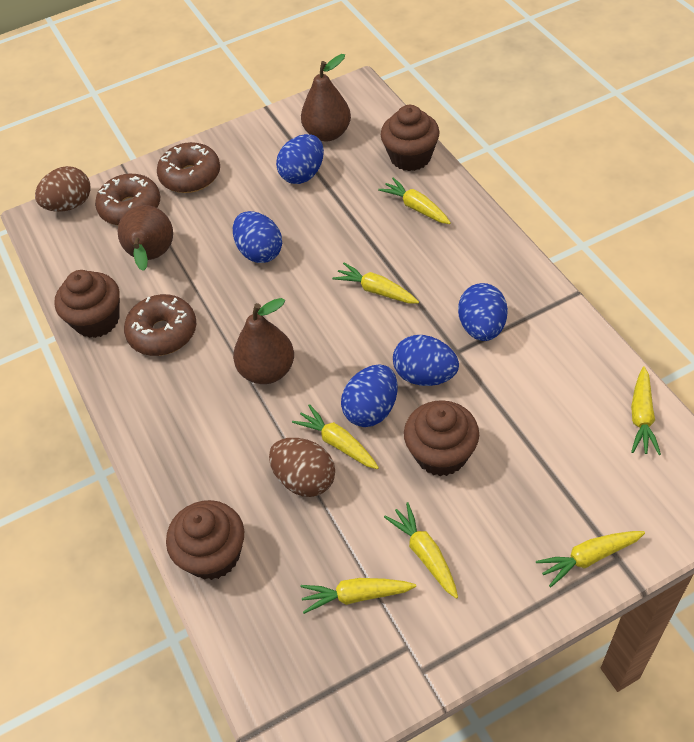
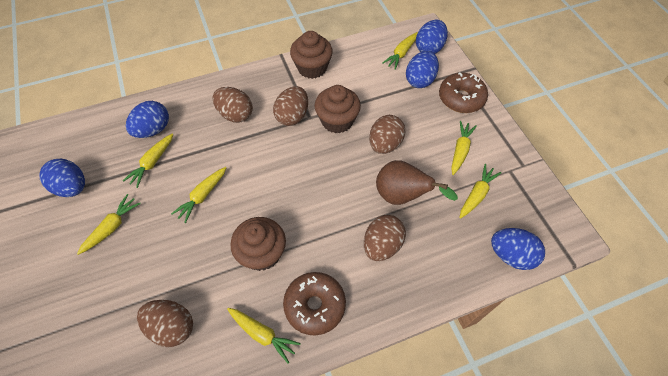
brown cupcake: [54,270,120,338] [166,500,244,580] [381,105,440,171] [404,400,479,476] = 4 -> [230,217,286,271] [290,31,333,79] [315,85,361,133] = 3
brown donut: [95,174,161,225] [124,294,196,356] [157,142,220,193] = 3 -> [283,272,346,336] [439,73,488,113] = 2
brown egg: [35,166,91,212] [269,438,335,497] = 2 -> [137,300,193,347] [213,87,253,123] [273,86,308,126] [364,215,406,261] [369,115,406,154] = 5
brown pear: [118,205,173,271] [233,298,294,384] [301,54,351,141] = 3 -> [376,160,458,205] = 1

